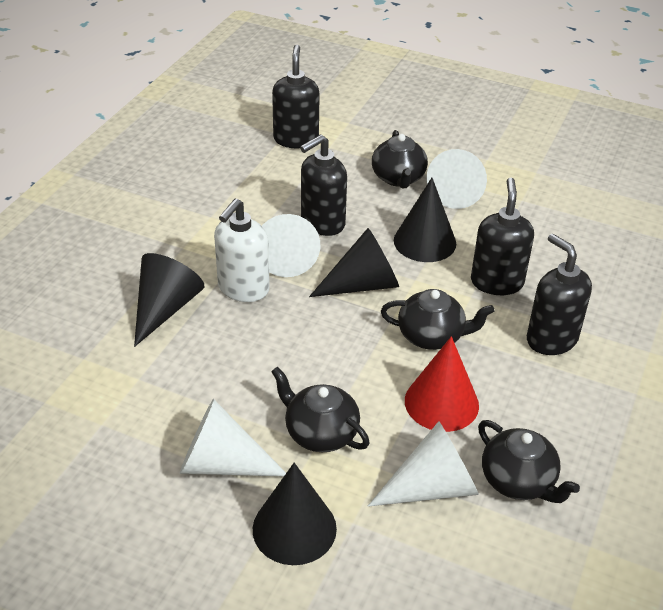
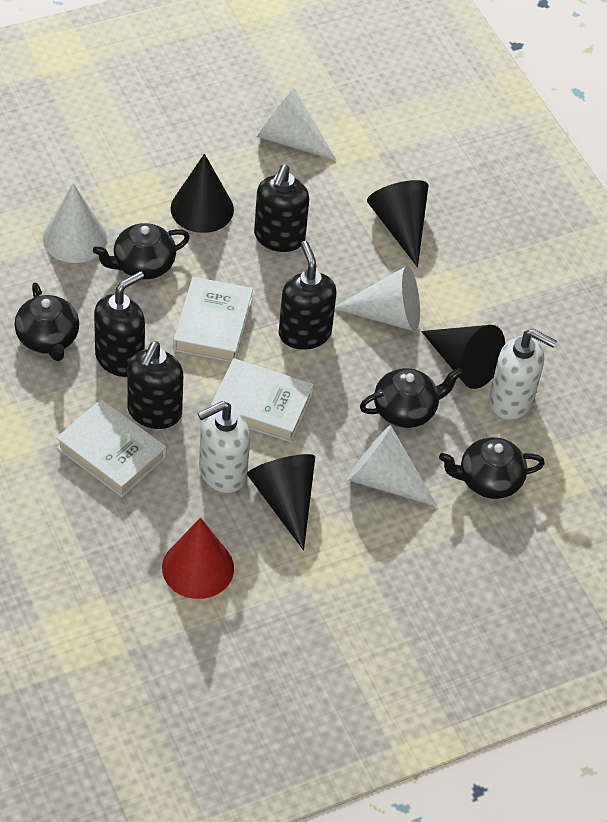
white book: none = 0 -> [56,399,166,497] [173,277,253,362] [211,358,314,442] = 3
white soap dispenser: [214,199,270,302] = 1 -> [198,401,250,493] [489,329,557,420] = 2

